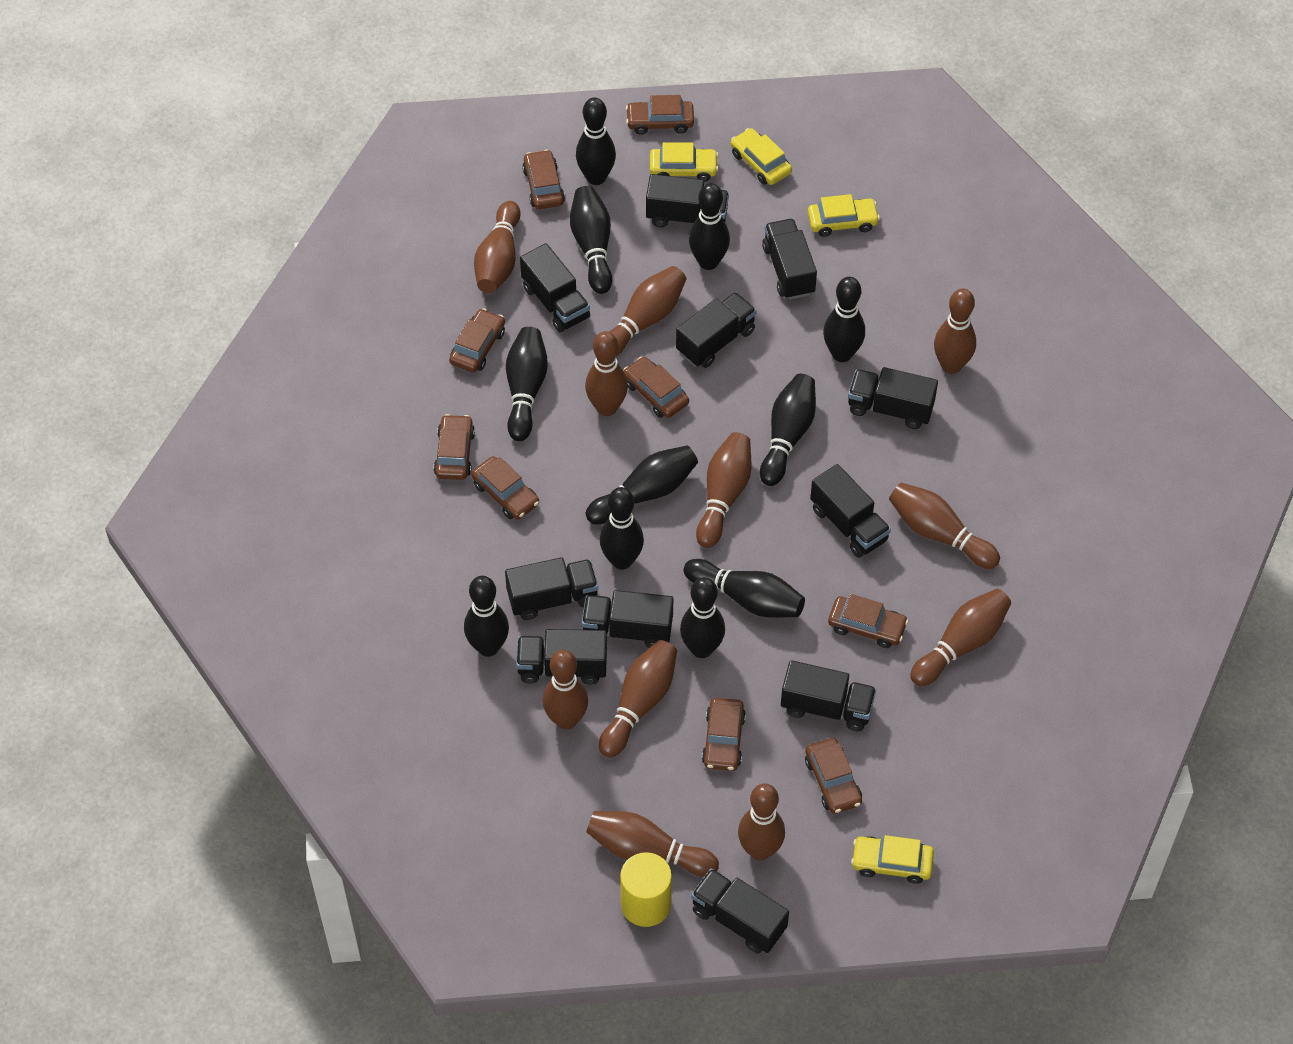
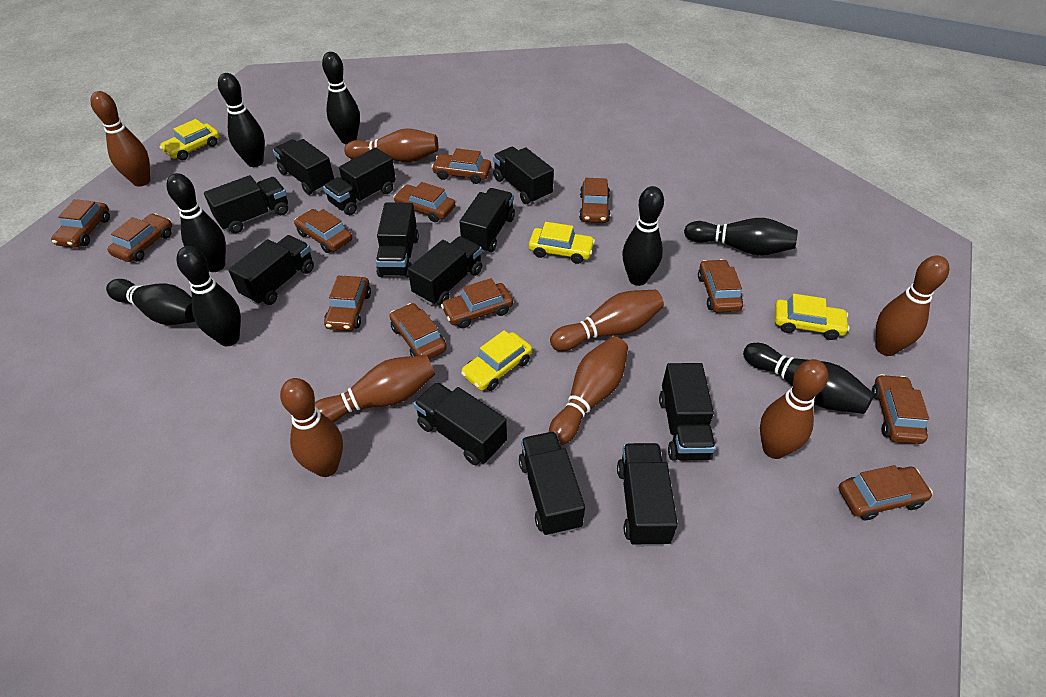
black bowling pin: [464,576,509,657] [506,327,548,441] [570,186,612,294] [576,97,616,185] [586,445,698,525] [600,487,644,570] [680,577,725,658] [684,559,805,618] [689,183,730,270] [760,374,816,486] [823,277,865,362] = 11 -> [106,279,195,325] [166,173,226,272] [176,246,241,346] [218,73,265,167] [322,52,360,144] [622,186,664,286] [684,218,798,255] [743,343,874,414] = 8
black truck: [505,557,598,620] [516,629,607,685] [520,243,590,332] [582,590,673,648] [646,174,729,227] [676,292,757,368] [691,869,789,954] [762,219,817,300] [781,660,876,731] [810,464,891,558] [848,367,938,429] = 11 -> [204,175,288,233] [228,235,314,305] [273,139,334,195] [323,147,396,215] [376,203,419,278] [408,236,482,305] [414,382,507,465] [460,188,515,253] [493,147,554,204] [519,431,585,536] [617,443,678,546] [659,363,716,460] = 12
brown bowling pin: [474,201,521,293] [542,650,588,729] [585,331,628,416] [586,811,719,877] [599,640,677,758] [609,266,686,356] [696,432,751,548] [738,783,785,861] [889,482,1000,569] [910,589,1011,686] [934,288,976,374] = 11 -> [90,91,150,187] [280,378,343,477] [315,355,435,423] [344,128,438,162] [549,337,628,445] [550,290,664,351] [760,359,828,459] [875,256,949,356] = 8
brown car: [434,414,475,480] [449,308,505,373] [471,456,539,520] [522,150,565,209] [623,357,689,418] [626,95,694,135] [702,698,746,771] [805,738,862,814] [828,594,908,648] = 9 -> [51,199,110,248] [107,213,172,262] [294,209,352,253] [324,276,371,331] [390,303,447,359] [393,182,455,222] [432,148,491,184] [441,278,513,328] [579,178,610,223] [698,259,743,312] [839,465,933,520] [872,374,929,444] = 12
yellow cylinder: [620,852,672,927] = 1 -> none = 0

